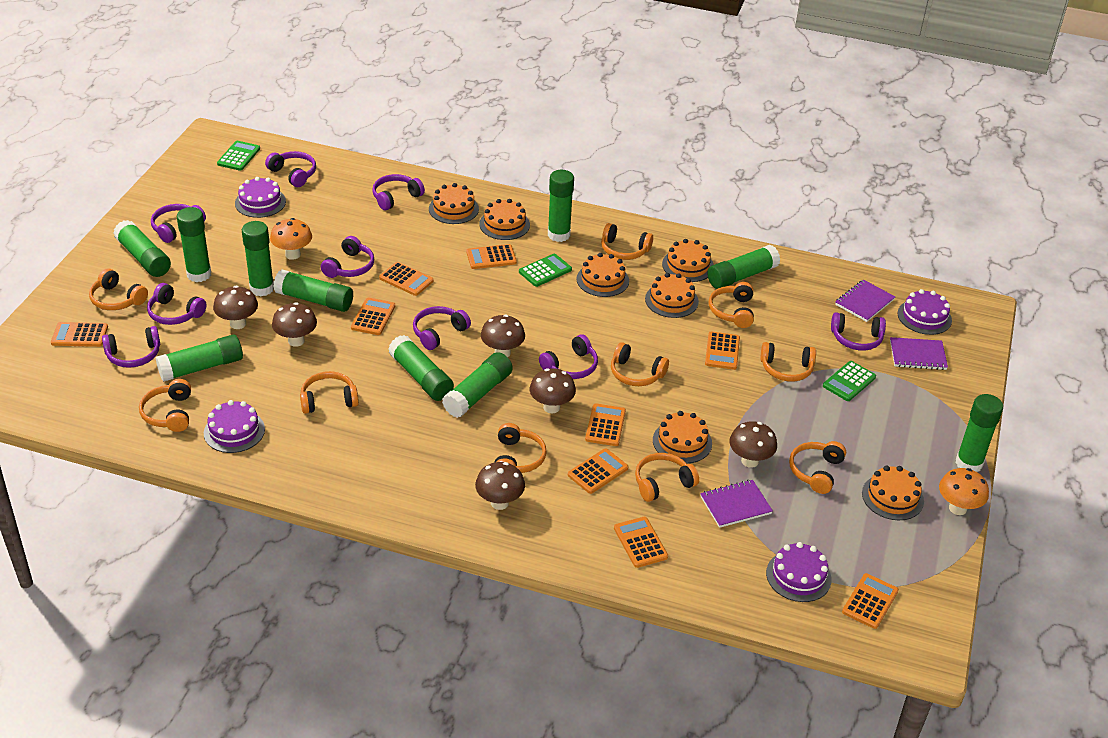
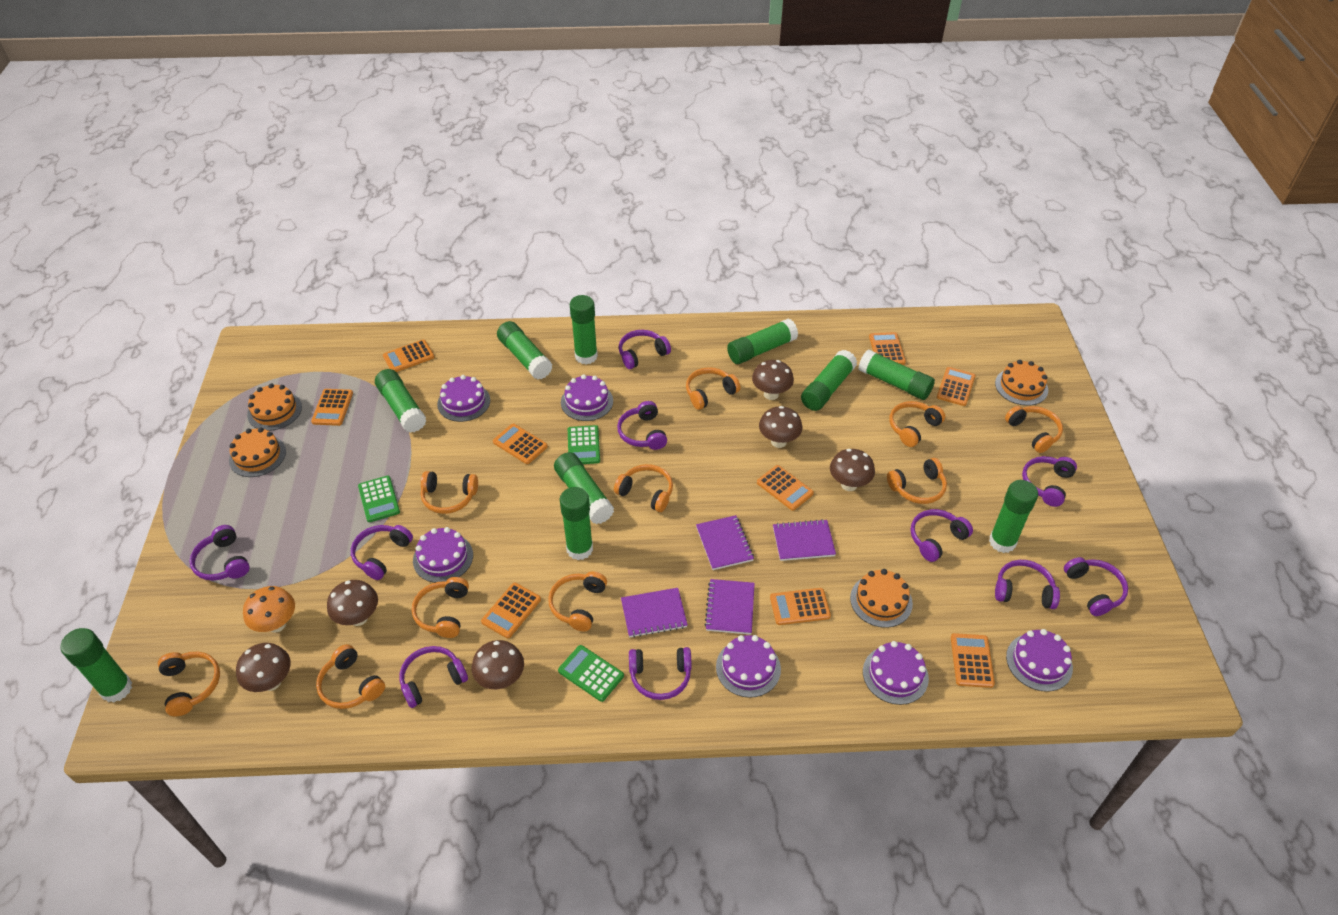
orange cake: [429,183,479,224] [479,199,530,240] [577,253,629,297] [645,273,699,318] [653,411,712,463] [662,239,714,282] [862,466,924,520] = 7 -> [229,427,286,477] [247,383,302,431] [850,569,913,628] [995,360,1048,406] = 4
orange mushroom: [270,218,312,260] [939,468,989,515] = 2 -> [243,586,295,633] = 1
purple cake: [204,400,265,453] [235,177,286,218] [766,542,832,602] [898,289,952,335] = 4 -> [413,527,473,583] [437,375,490,422] [561,374,613,421] [716,635,781,698] [863,641,929,705] [1006,629,1073,692] = 6
purple headphones: [102,326,160,368] [147,283,206,325] [151,204,206,243] [265,151,316,187] [321,236,374,278] [372,174,425,210] [413,306,471,350] [539,334,598,379] [831,312,886,351] = 9 -> [190,525,250,581] [351,525,413,580] [399,646,468,708] [617,401,667,450] [619,330,671,369] [629,647,691,700] [910,509,973,562] [995,560,1060,609] [1022,456,1077,507] [1064,557,1128,616] = 10
purple notebook: [700,480,773,528] [835,279,895,322] [890,337,948,370] = 3 -> [621,588,688,638] [696,515,754,570] [705,579,755,635] [773,519,836,561] = 4

